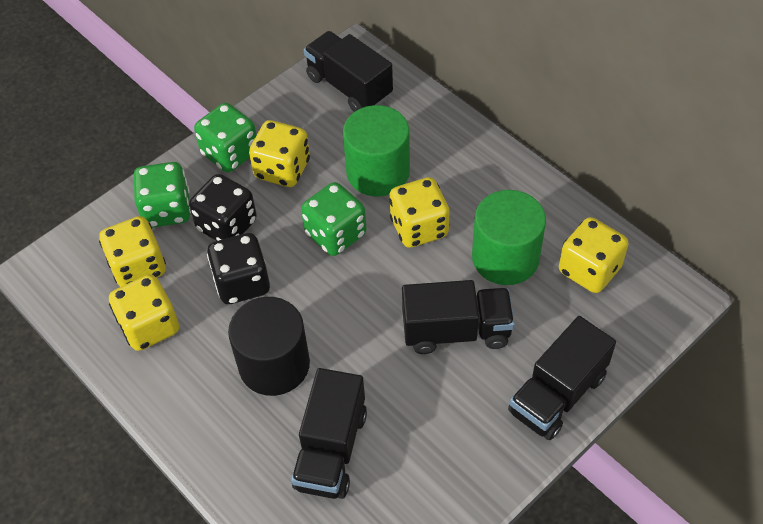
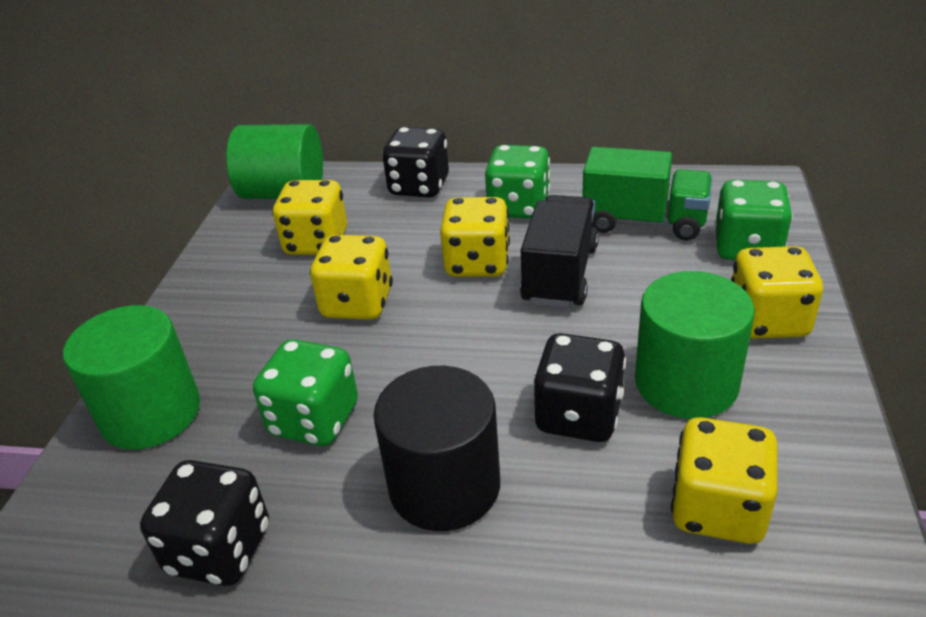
black dice: [189,174,257,241] [207,233,270,304] = 2 -> [140,460,269,586] [382,127,449,198] [533,333,626,442] = 3
black truck: [291,368,367,499] [304,31,393,112] [402,280,515,354] [508,316,616,440] = 4 -> [520,195,599,308] = 1
green cylinder: [343,105,410,196] [472,190,546,285] = 2 -> [63,305,200,450] [226,124,323,199] [635,271,755,419] = 3
green truck: none = 0 -> [582,147,712,241] = 1

